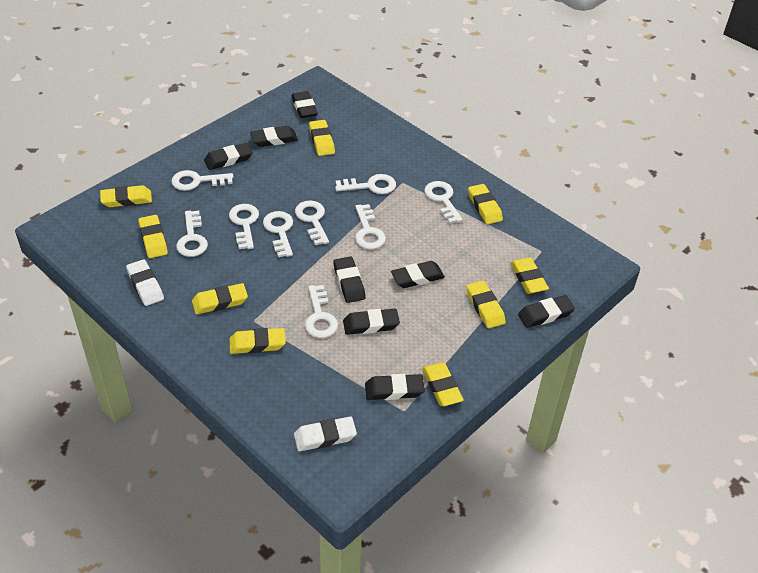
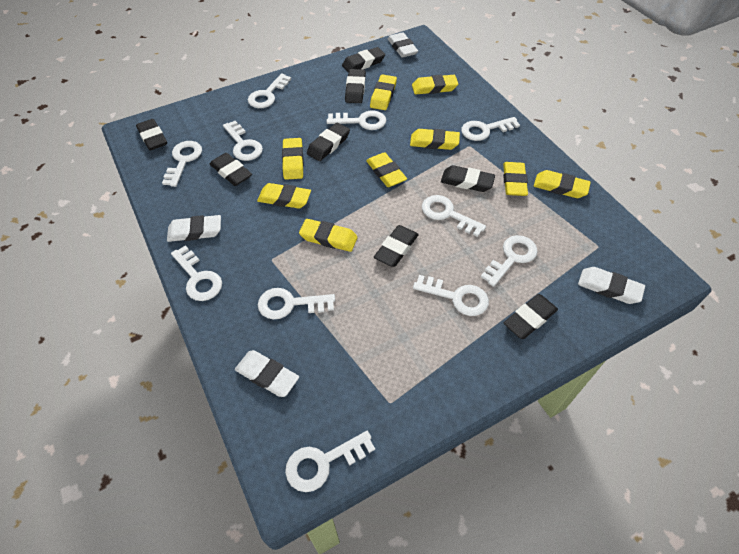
white eraser: [126,259,164,306] [294,416,357,451] = 2 -> [167,215,221,242] [235,350,299,397] [388,32,418,58] [578,267,645,304] = 4
white key: [171,170,234,191] [176,211,208,257] [229,204,259,249] [263,211,293,257] [295,201,329,245] [305,285,338,338] [335,174,396,194] [355,204,386,250] [424,181,463,224] = 9 -> [162,141,202,187] [171,245,222,301] [223,121,263,161] [248,73,291,108] [258,288,335,320] [285,431,375,492] [327,111,386,130] [413,275,489,316] [422,195,486,237] [461,117,520,141] [481,235,538,287] = 11

